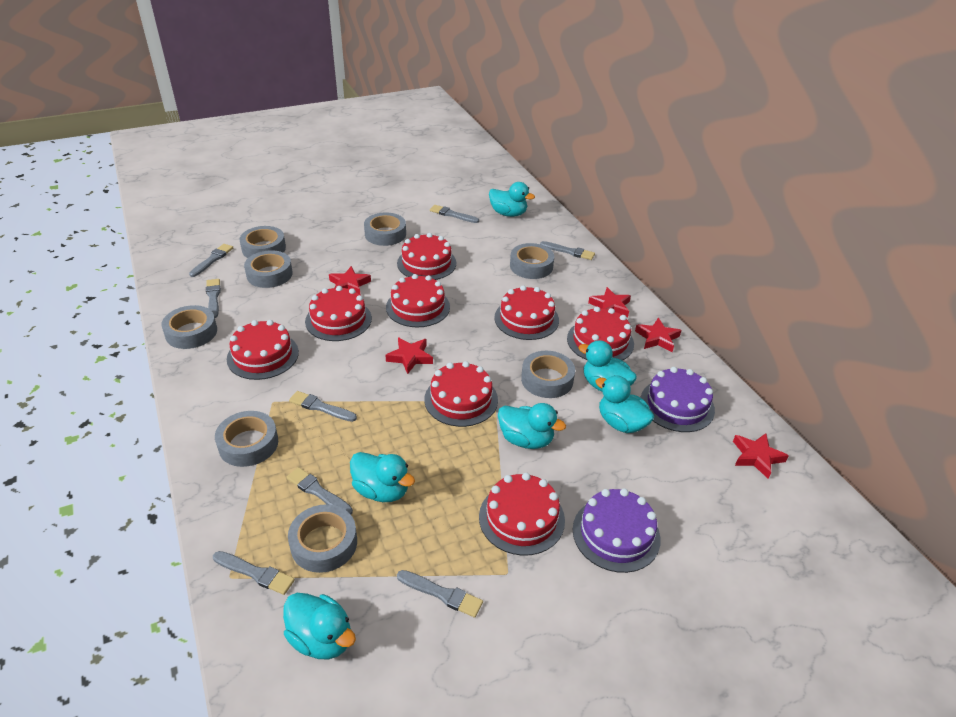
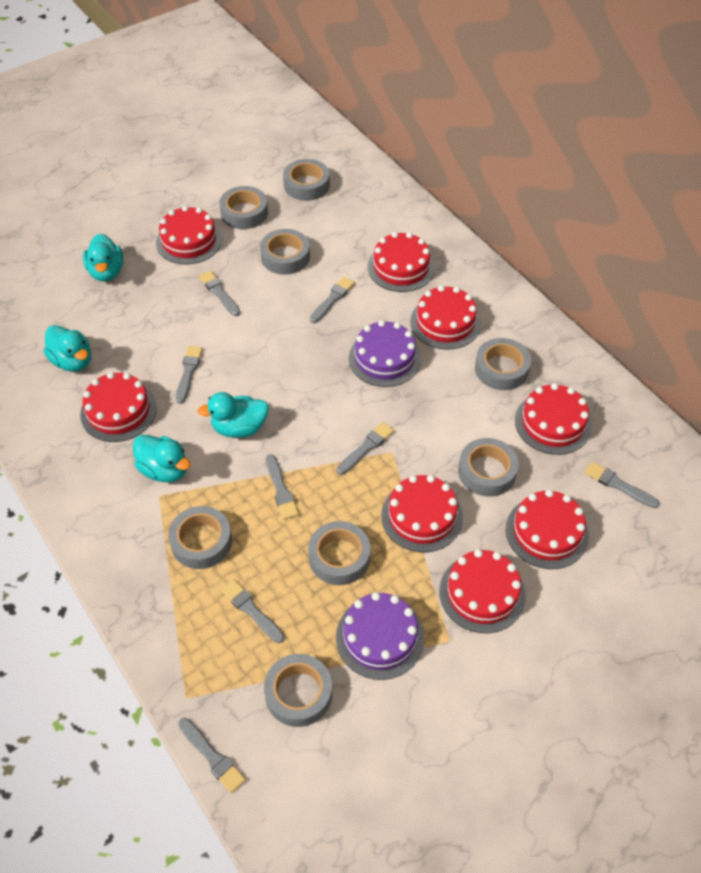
red star: [329,266,371,294] [385,338,433,374] [588,287,631,317] [635,318,682,352] [733,433,789,479] = 5 -> none = 0
turquoise duck: [283,593,356,659] [350,452,415,502] [489,182,535,217] [498,403,566,449] [579,340,637,392] [595,375,654,433] = 6 -> [43,325,91,371] [83,233,123,281] [133,435,191,482] [197,392,269,438] = 4

